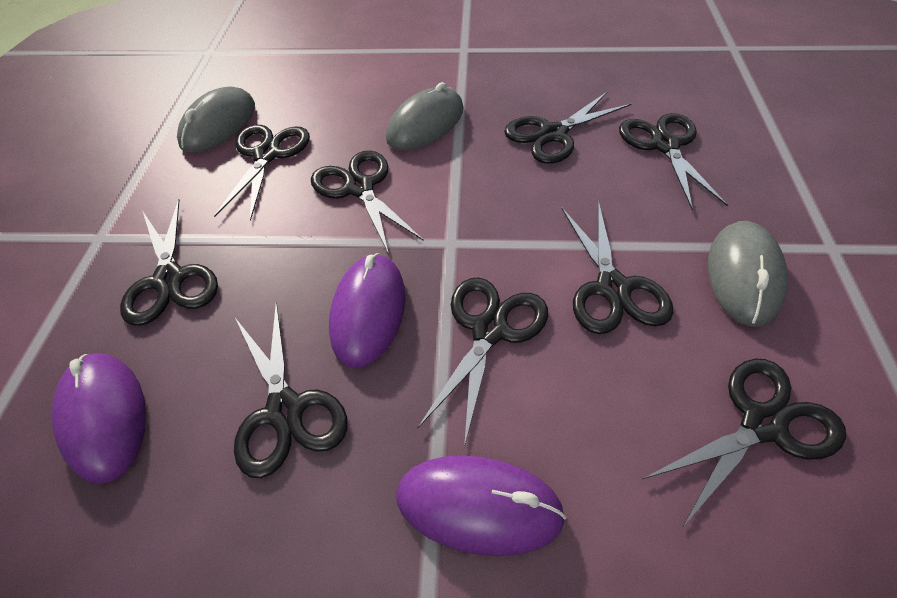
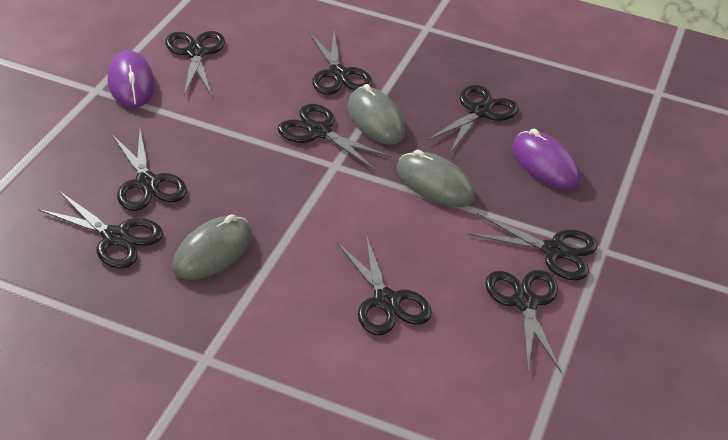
purple mouse: [52,353,146,484] [329,253,405,368] [397,455,566,556] = 3 -> [108,50,155,108] [512,129,581,190] = 2

